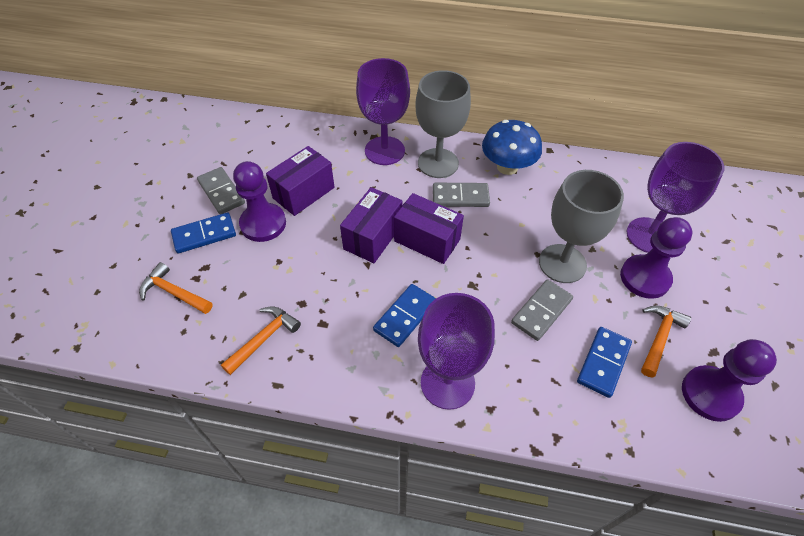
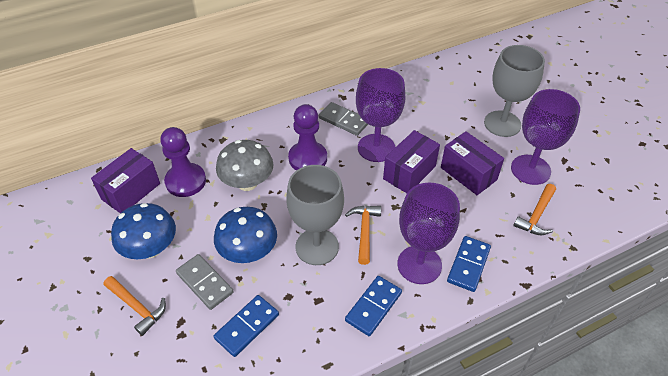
blue mushroom: [482,120,542,175] = 1 -> [111,203,176,259] [214,207,277,263] = 2
grey domino: [197,167,245,214] [433,183,490,207] [511,279,573,341] = 3 -> [176,254,234,310] [319,102,368,136] = 2
grey mushroom: none = 0 -> [216,140,274,191] = 1
purple pawn: [233,161,286,242] [620,217,692,299] [682,339,777,422] = 3 -> [160,127,206,197] [288,104,327,170] = 2

